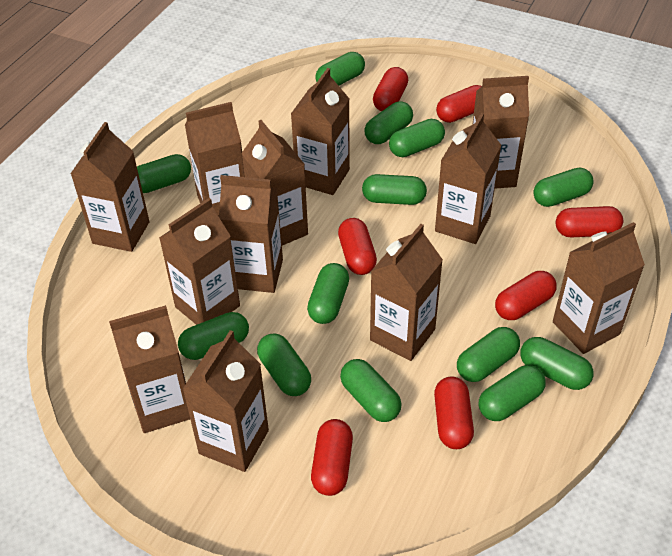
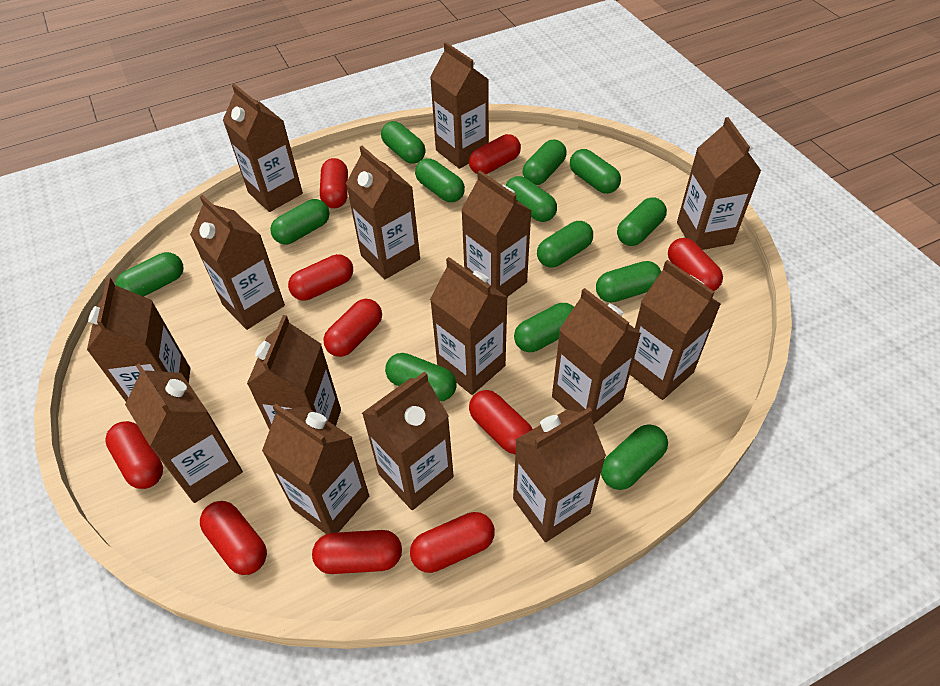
brown carton: [70,122,149,252] [109,305,190,433] [159,198,240,325] [183,330,269,472] [185,102,245,216] [219,175,283,293] [241,120,308,245] [291,68,350,195] [370,224,443,361] [435,113,501,244] [472,76,529,188] [553,222,645,354] = 12 -> [87,278,190,401] [125,363,243,503] [190,195,285,330] [223,84,303,212] [247,315,341,430] [262,404,369,534] [346,146,420,279] [362,371,454,510] [430,42,489,169] [430,257,508,395] [461,171,532,297] [513,407,606,542] [552,288,641,424] [630,260,721,400] [677,117,761,250] = 15
red capsule: [311,419,353,496] [338,218,377,275] [373,67,408,111] [434,377,474,449] [436,85,482,123] [495,271,557,320] [556,206,623,237] = 7 -> [105,421,163,489] [200,501,267,575] [288,254,353,300] [312,530,402,574] [320,158,348,208] [324,299,382,357] [410,512,495,573] [469,134,521,174] [469,390,533,454] [668,238,723,291] = 10

